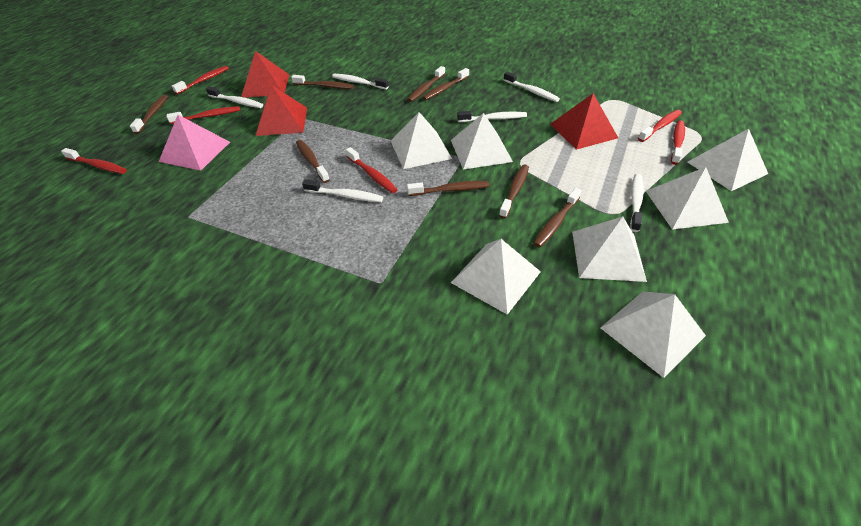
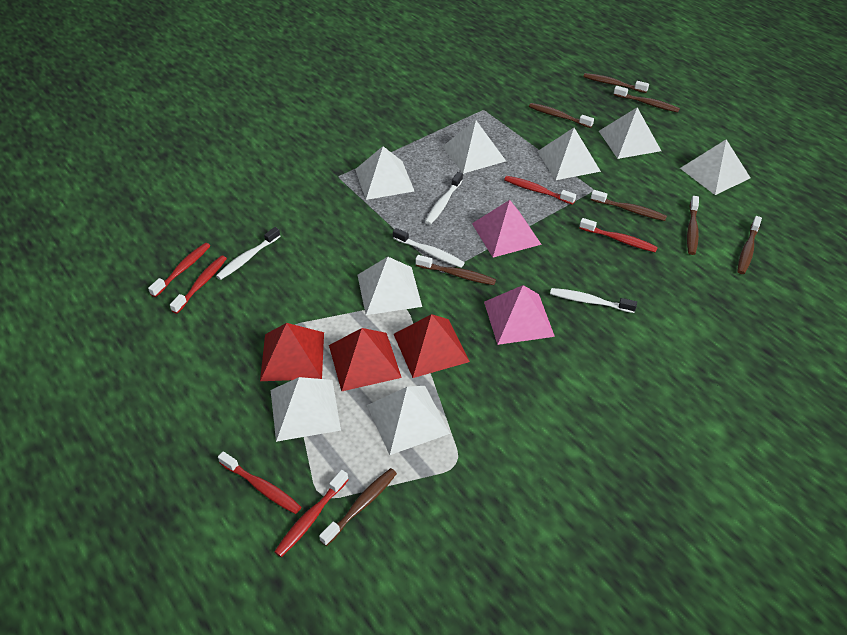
pink pyramid: [159,115,230,171] = 1 -> [472,200,542,258] [484,285,555,345] = 2
white pyramid: [391,112,452,169] [451,113,513,170] [451,239,541,315] [572,216,647,282] [600,291,706,378] [646,167,729,230] [687,129,768,191] = 7 -> [271,377,341,442] [355,146,414,200] [357,257,422,315] [367,386,450,455] [442,120,506,174] [537,128,601,180] [599,107,661,159] [680,139,750,195] = 8
white toothbrush: [206,87,263,108] [302,179,383,202] [332,74,389,89] [457,111,527,122] [504,72,560,102] [630,174,644,232] = 6 -> [216,227,280,280] [393,228,465,268] [425,172,463,225] [550,288,637,313] = 4

